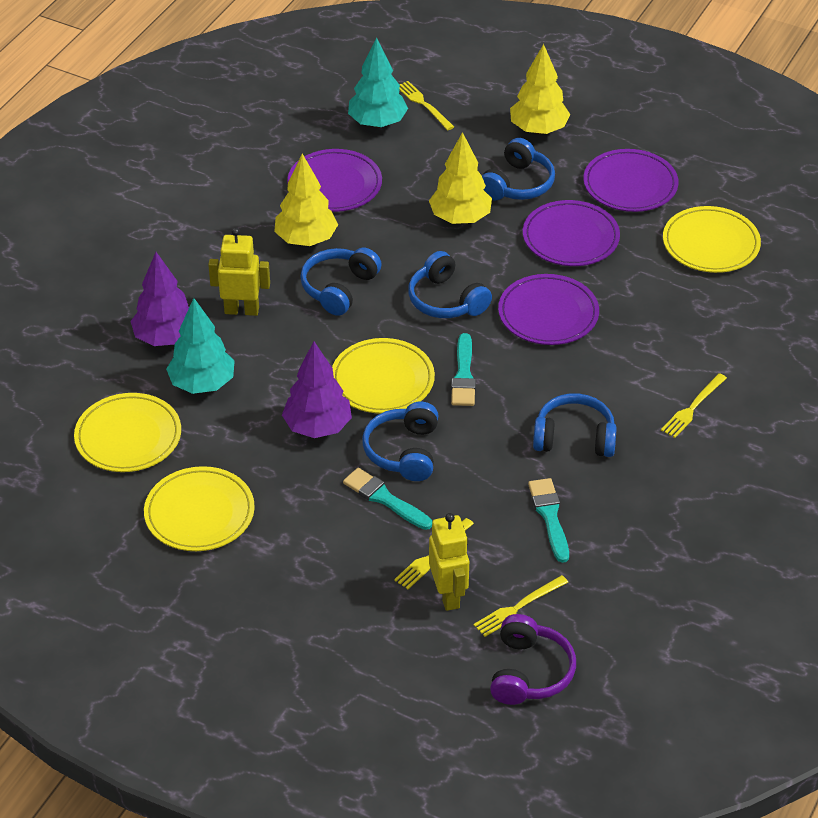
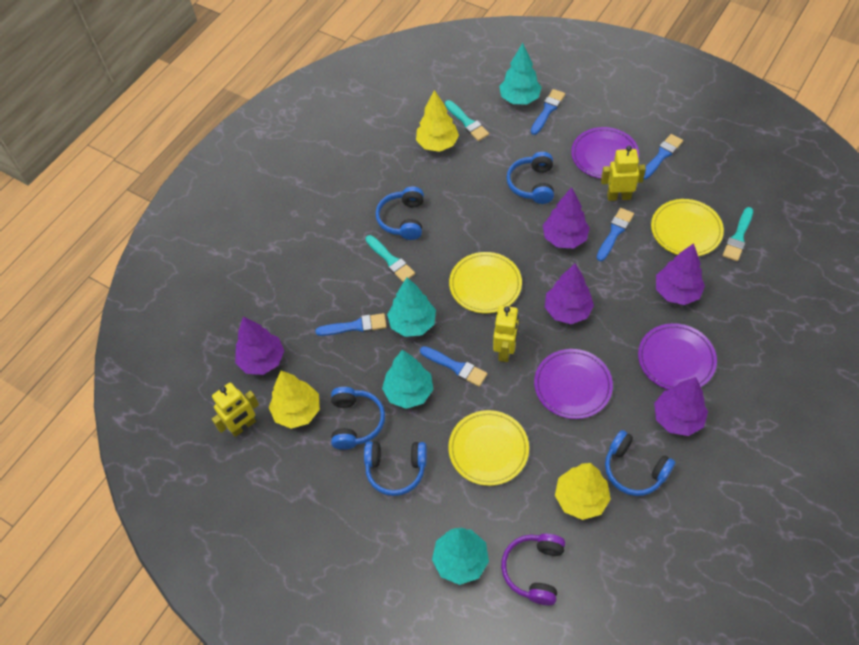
blue brush: none = 0 -> [315,313,387,336] [420,346,487,387] [531,89,565,135] [597,208,634,261] [644,134,683,179] = 5
purple plate: [287,149,382,212] [498,274,599,345] [523,200,620,266] [583,149,678,212] = 4 -> [534,349,613,419] [571,127,639,179] [638,323,717,390] = 3
purple tree: [130,252,189,346] [282,342,352,438] = 2 -> [235,317,284,375] [543,187,590,249] [545,264,594,324] [654,377,708,436] [656,243,705,305] = 5
turquoise tree: [166,298,235,394] [348,37,408,128] = 2 -> [382,350,433,409] [387,278,436,337] [432,528,489,585] [499,43,542,105] = 4
yellow fork: [394,518,474,589] [399,81,454,130] [474,575,568,637] [661,373,727,438] = 4 -> none = 0
yellow plate: [74,393,181,472] [144,466,255,551] [332,338,435,414] [663,206,761,273] = 4 -> [448,410,529,486] [449,252,522,313] [651,199,724,256] = 3
yellow robot: [208,228,270,316] [429,513,469,611] = 2 -> [212,383,259,437] [493,306,519,362] [601,146,646,201] = 3

